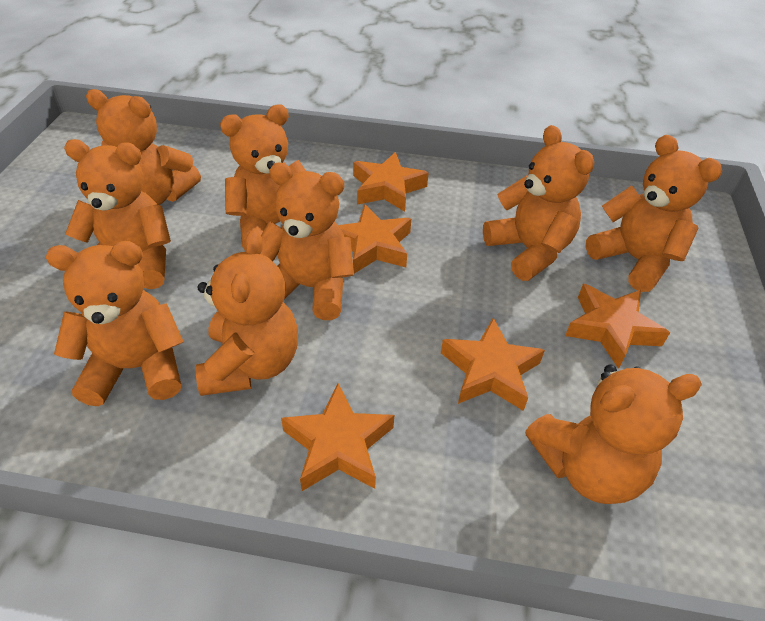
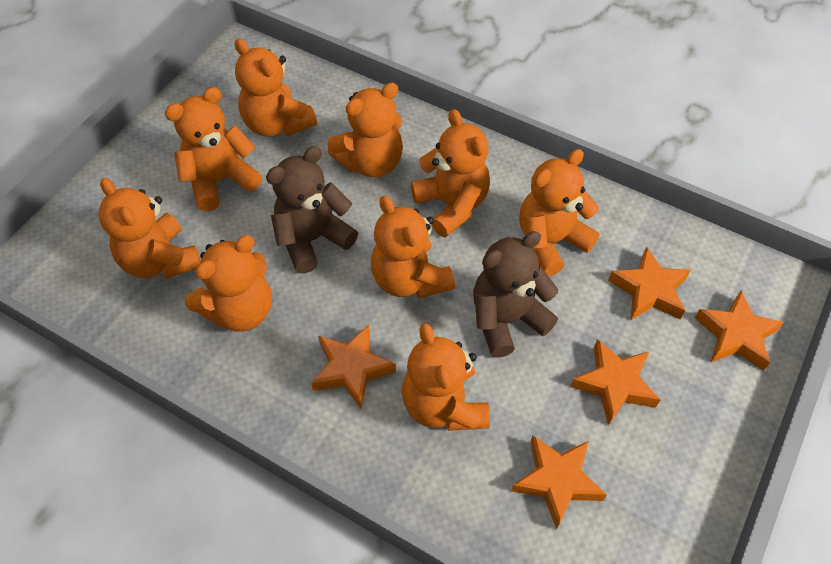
brown teddy bear: none = 0 -> [266,146,358,274] [473,231,558,358] = 2

